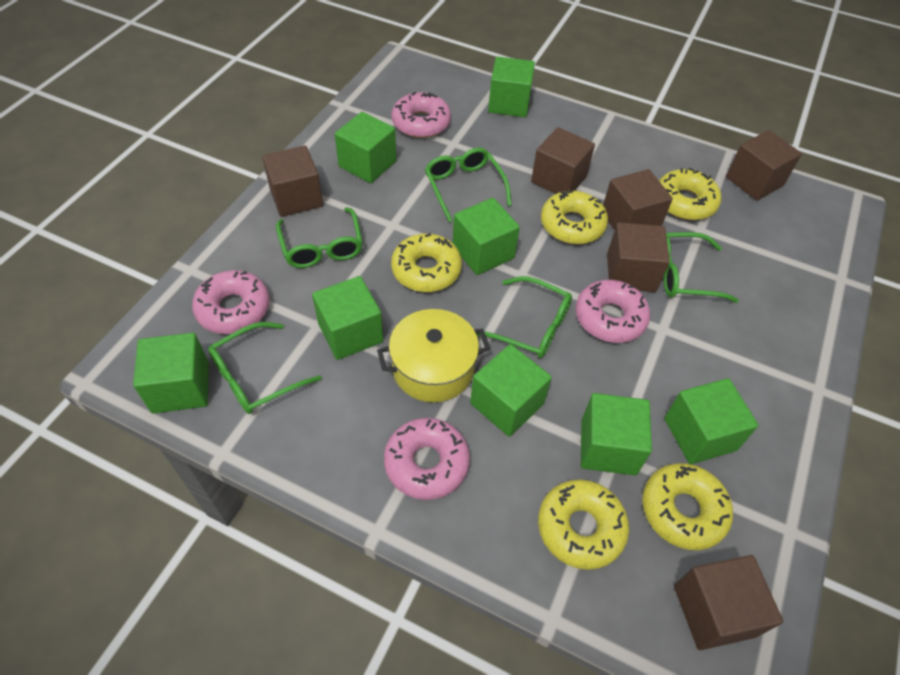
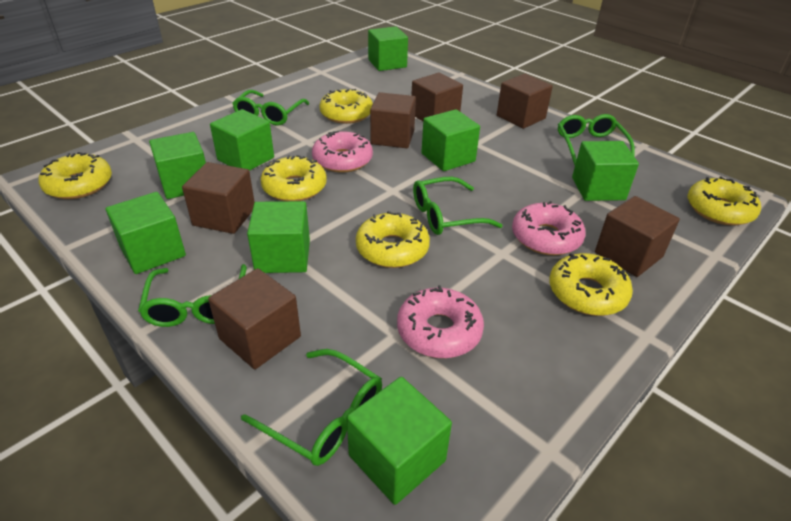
pink donut: [192,270,270,334] [384,418,470,500] [391,92,451,138] [576,280,650,343] = 4 -> [312,131,373,172] [397,285,484,358] [512,201,586,255] = 3
yellow donut: [391,233,462,292] [538,480,629,570] [541,191,608,244] [642,463,733,550] [659,168,721,220] = 5 -> [39,152,112,199] [261,155,327,201] [319,89,373,124] [356,211,430,268] [549,253,633,316] [688,176,761,226] = 6
yellow pot: [377,309,490,402] = 1 -> none = 0

